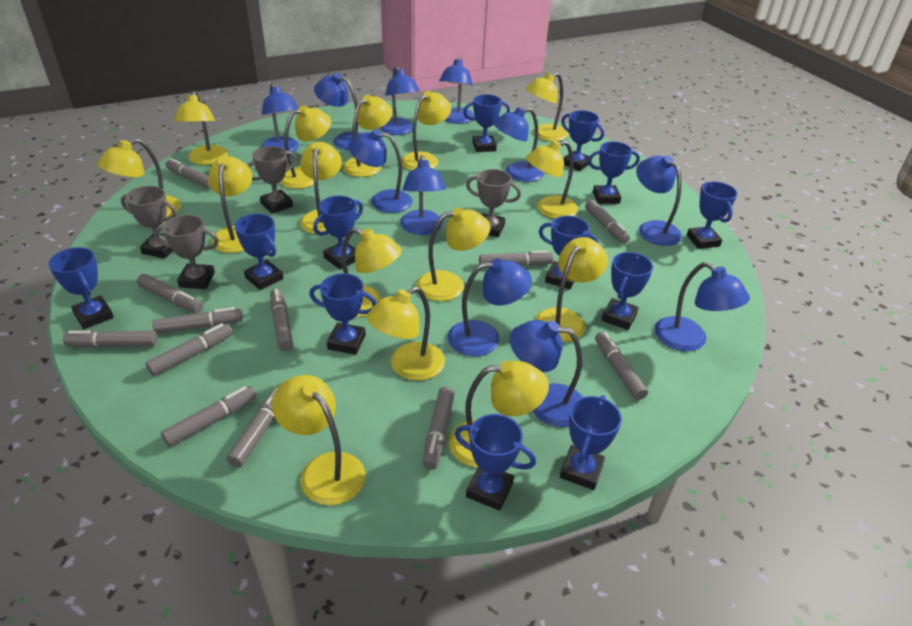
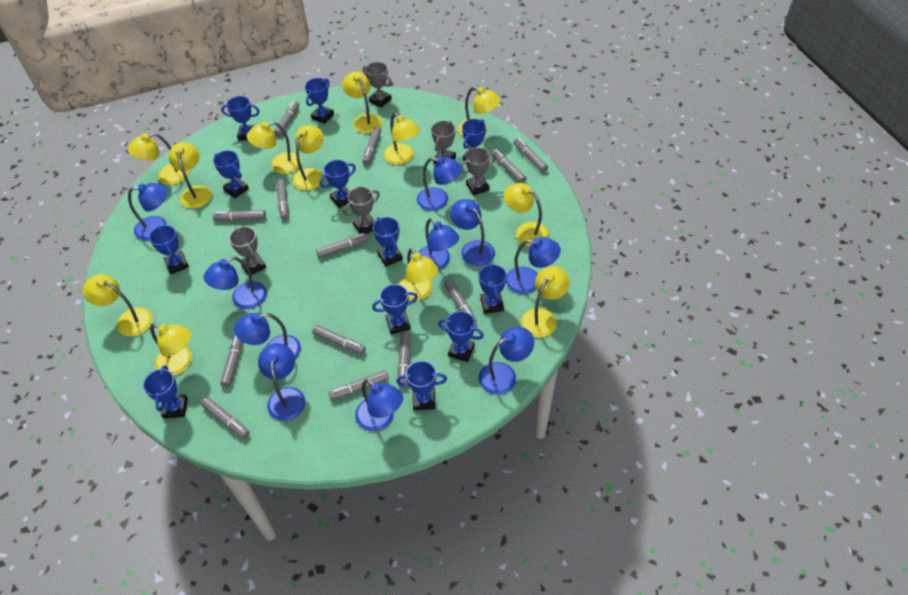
blue lamp: [261,83,299,153] [314,73,361,150] [348,129,412,213] [380,66,420,135] [400,155,446,235] [439,57,474,124] [448,258,532,356] [494,107,544,182] [509,320,582,427] [636,155,682,246] [655,262,750,351] = 11 -> [128,183,168,240] [203,257,267,309] [234,313,301,360] [258,343,306,421] [355,379,403,431] [417,156,462,211] [418,218,459,270] [450,199,495,266] [479,327,534,395] [506,237,561,294] = 10
grey marker: [63,331,158,348] [137,274,203,313] [146,323,233,376] [153,307,243,334] [161,386,257,447] [166,158,211,189] [226,386,279,468] [270,289,293,351] [422,387,455,470] [479,251,553,266] [585,200,630,244] [595,332,648,400] = 12 -> [201,397,250,439] [213,210,266,221] [220,335,242,387] [274,101,299,137] [276,179,288,220] [312,325,366,355] [316,233,369,258] [329,370,389,400] [363,127,381,165] [398,332,411,387] [444,279,477,323] [491,149,527,183] [514,138,548,172] = 13
grey trophy: [121,186,177,258] [154,215,219,289] [247,146,296,214] [466,169,521,237] = 4 -> [229,226,266,275] [343,187,380,234] [363,62,392,108] [431,121,456,164] [461,147,496,196] = 5
yellow lamp: [98,139,181,217] [174,91,228,165] [208,156,252,253] [272,375,366,505] [280,105,331,189] [300,142,342,235] [341,228,402,317] [343,95,392,177] [367,287,445,381] [401,91,451,171] [416,207,490,301] [449,361,549,468] [526,73,568,141] [526,140,578,218] [535,237,608,342] = 15 -> [83,274,152,336] [128,133,189,185] [150,324,192,376] [169,142,212,209] [247,122,302,174] [292,125,324,190] [342,71,382,134] [384,113,420,165] [399,248,439,301] [458,86,501,137] [504,183,549,247] [521,266,570,338] = 12

